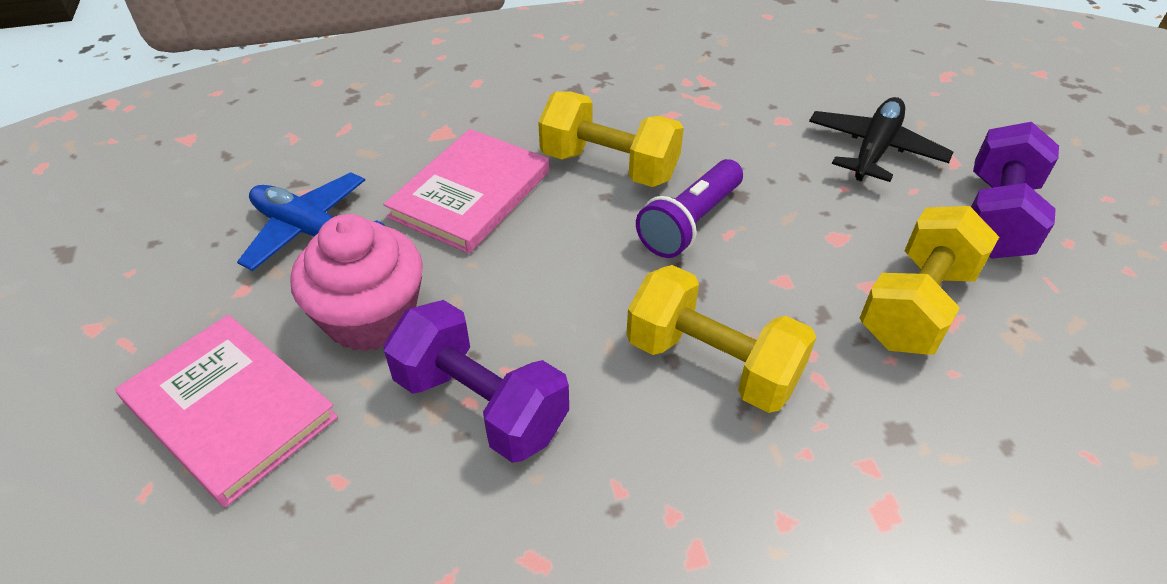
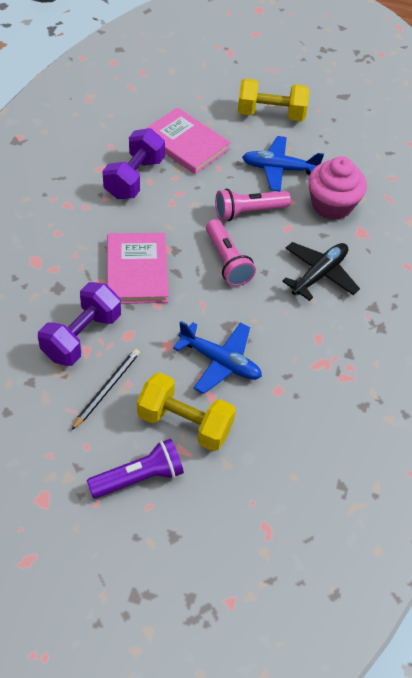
black pencil: none = 0 -> [71,349,140,430] = 1
blue plane: [237,172,385,271] = 1 -> [173,321,262,394] [242,136,324,191] = 2
pink flashlight: none = 0 -> [206,219,256,286] [215,189,291,221] = 2
yellow dumbbell: [538,91,684,187] [626,265,816,413] [860,206,999,355] = 3 -> [137,372,236,451] [238,79,309,121] = 2

